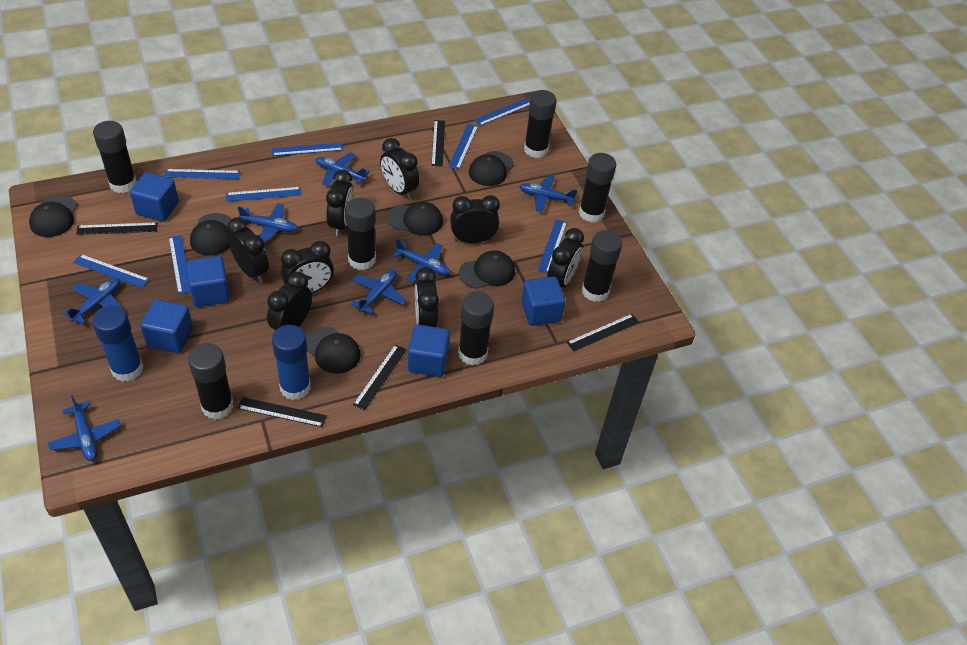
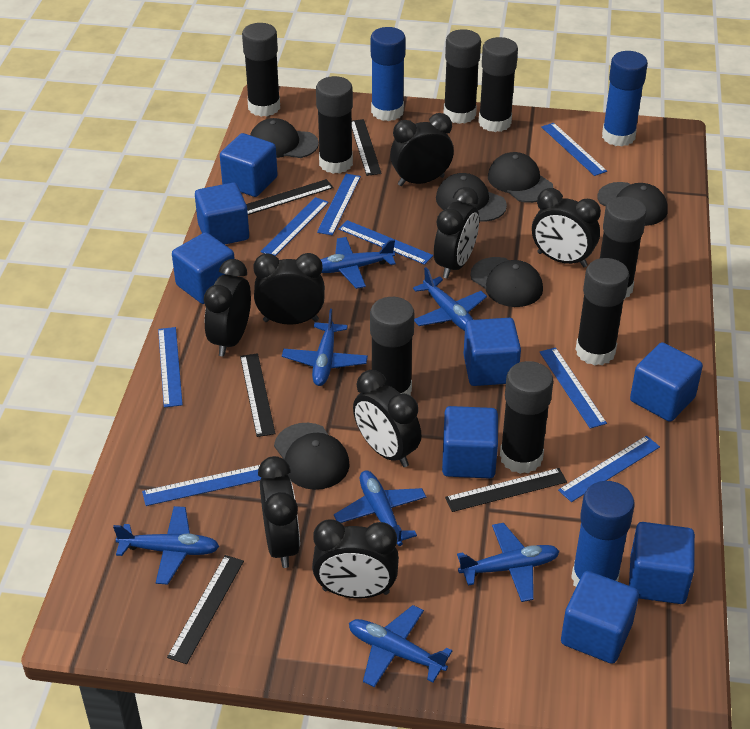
black glue stick: [93,121,137,193] [188,343,234,420] [345,198,376,270] [458,292,494,366] [524,90,557,158] [579,153,616,222] [582,230,622,302] = 7 -> [242,23,280,117] [316,76,353,174] [370,297,414,396] [443,29,481,124] [478,37,518,132] [500,361,553,474] [576,258,629,366] [600,196,647,299] = 8
blue cube: [130,172,179,222] [140,300,193,353] [187,256,230,307] [408,325,450,377] [521,276,565,326] = 5 -> [172,232,235,304] [195,183,249,245] [220,133,278,197] [442,406,498,479] [464,318,521,386] [561,571,639,664] [629,522,695,604] [630,342,703,422] = 8
blue glue stick: [92,305,143,382] [272,325,311,400] = 2 -> [371,27,406,121] [571,481,635,587] [602,51,648,147] = 3

